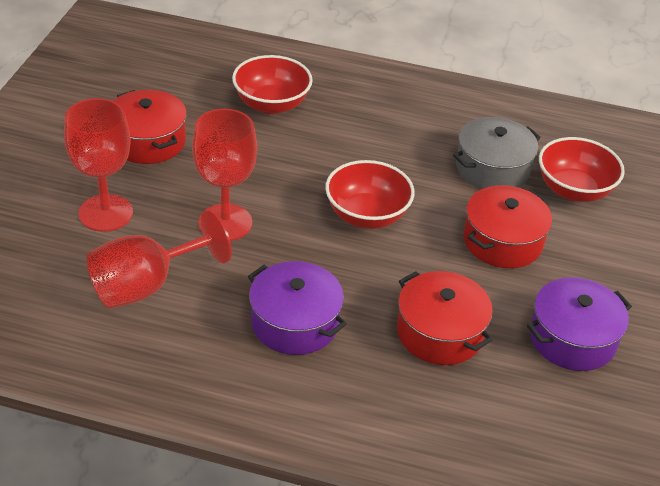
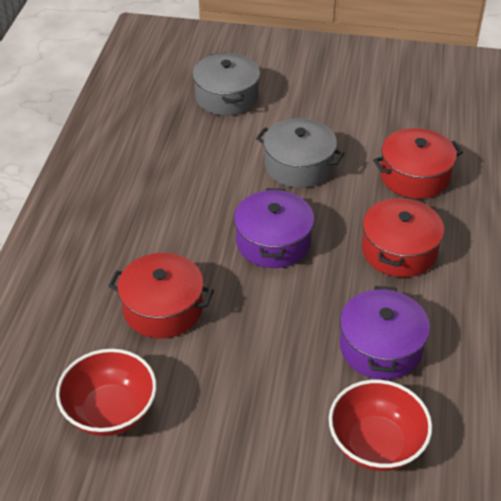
grey pot: [453,117,541,189] = 1 -> [192,52,260,116] [256,118,345,188] = 2
red bowl: [232,55,313,114] [325,160,415,229] [539,137,625,202] = 3 -> [56,349,157,436] [329,380,432,471] = 2
red goblet: [64,98,133,232] [87,210,232,309] [192,109,257,241] = 3 -> none = 0

